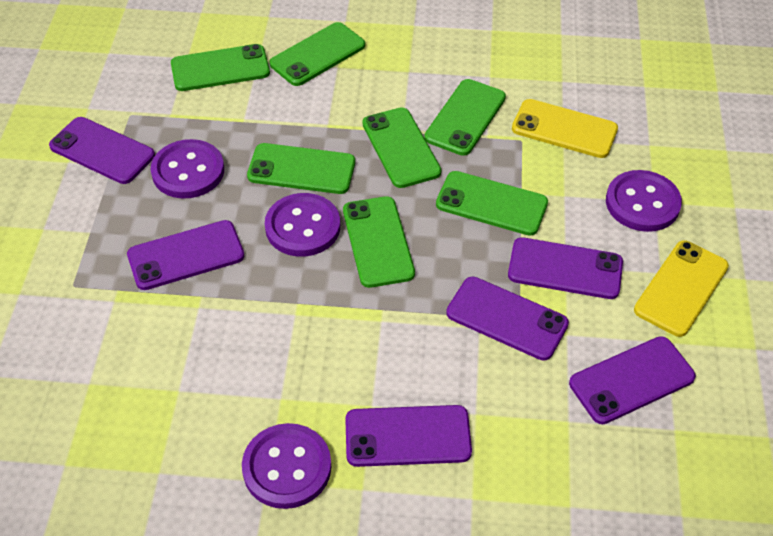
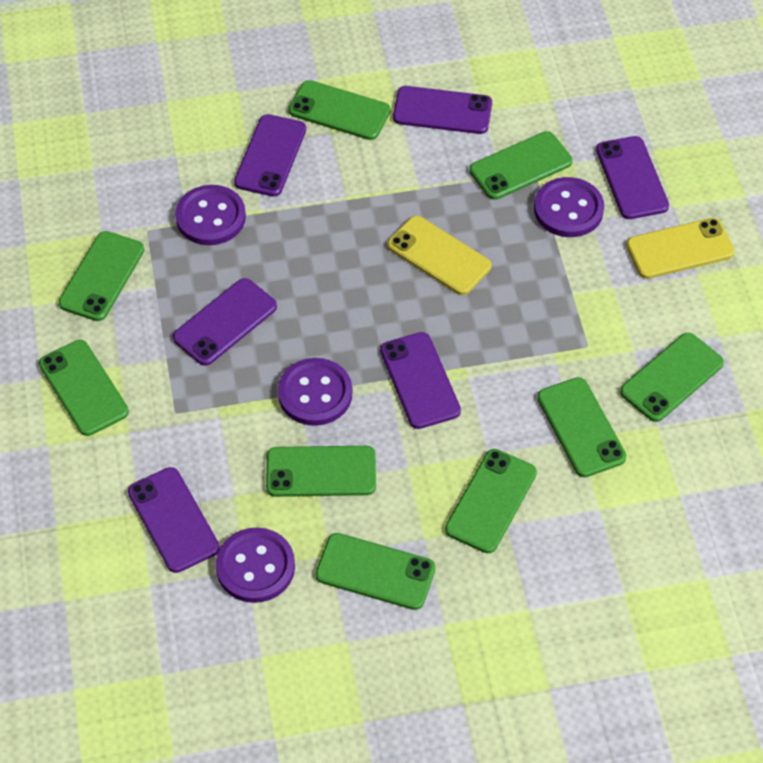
green phone: [171,44,270,91] [247,143,355,194] [270,22,365,86] [343,196,415,288] [362,107,441,188] [424,79,506,156] [436,171,548,236] = 7 -> [39,340,129,436] [58,231,144,321] [266,446,376,497] [289,80,391,140] [315,533,436,610] [445,449,537,553] [470,131,572,200] [537,377,627,477] [620,333,724,422] = 9

